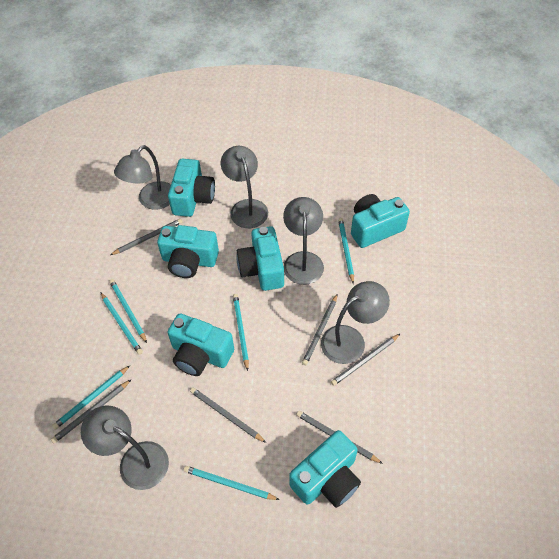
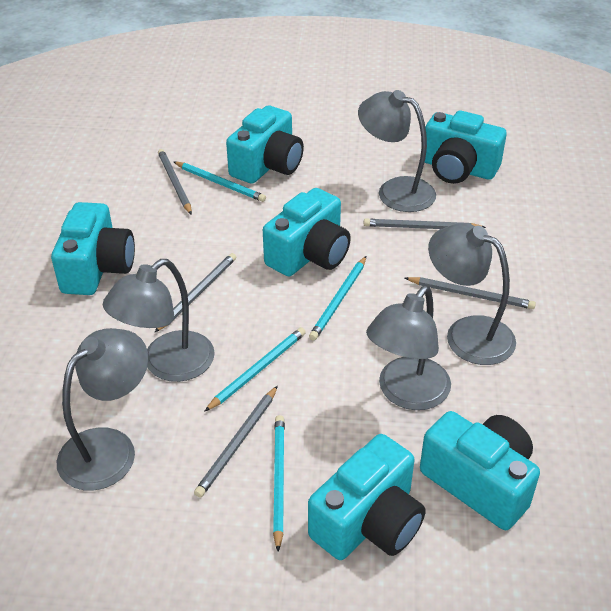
grey pencil: [51,379,132,443] [110,219,182,255] [190,388,266,443] [296,411,383,464] [302,294,337,365] [331,334,400,386] = 6 -> [154,253,236,333] [158,149,192,215] [194,386,278,498] [364,219,486,229] [405,277,536,309] = 5
turquoise pencil: [52,366,130,430] [101,293,143,355] [109,279,147,343] [184,466,280,500] [233,294,249,371] [338,218,354,284] = 6 -> [174,162,266,202] [204,327,306,412] [273,415,285,552] [309,256,366,341] = 4

